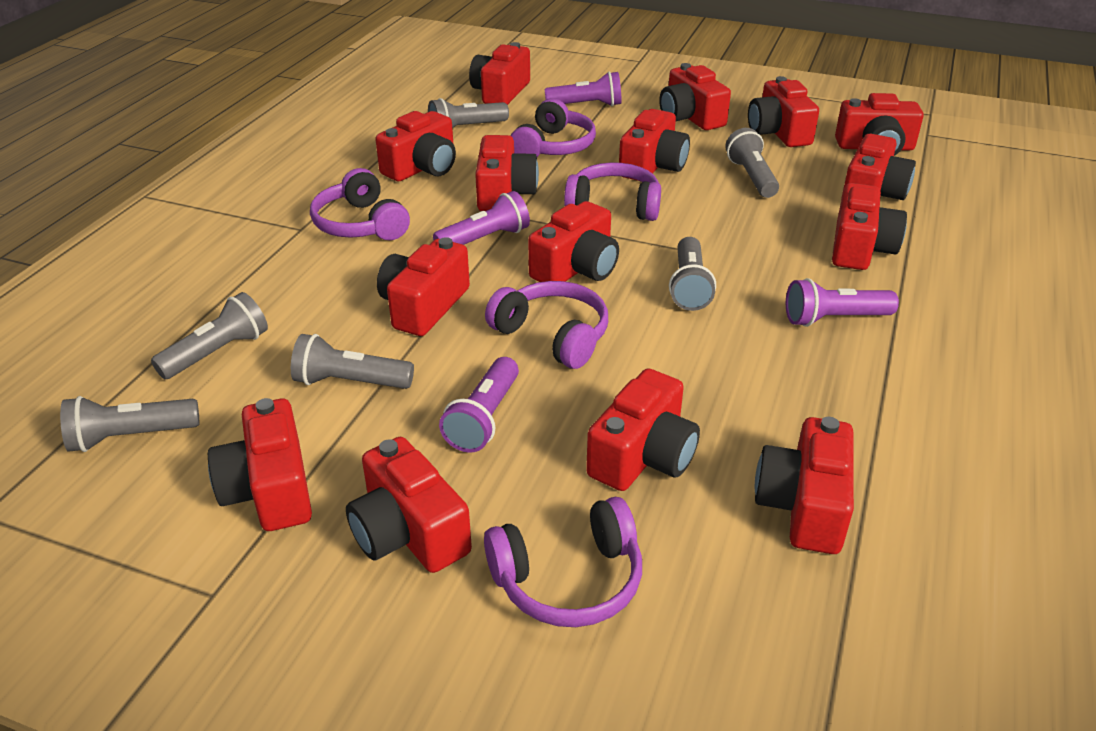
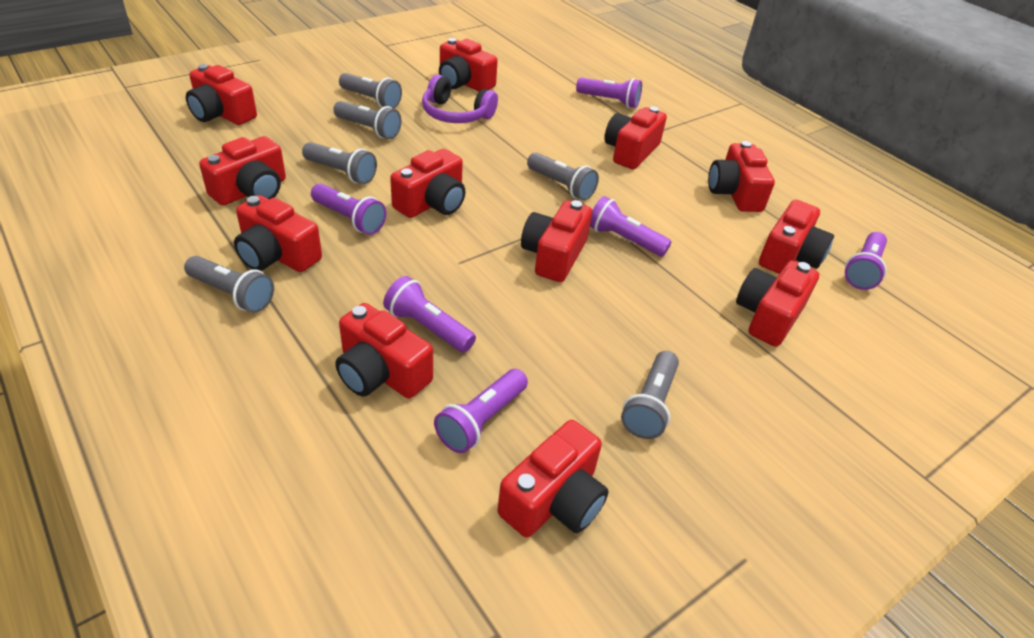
purple flashlight: [433,191,530,245] [439,357,519,453] [544,72,622,106] [786,278,899,327] = 4 -> [311,184,386,235] [383,276,476,353] [434,369,528,453] [576,78,642,108] [590,196,672,257] [845,232,887,290] = 6
purple headphones: [310,168,410,240] [484,497,642,627] [485,281,608,369] [511,98,596,157] [564,162,661,221] = 5 -> [422,75,498,123] = 1
red camera: [208,398,312,531] [346,437,472,573] [375,111,456,181] [377,237,470,336] [469,42,530,105] [475,135,539,211] [528,201,619,282] [586,368,700,491] [619,109,690,181] [659,63,731,130] [748,76,819,147] [755,417,854,554] [832,183,907,270] [835,93,924,156] [841,134,916,200] = 15 -> [186,64,257,125] [199,136,286,205] [234,195,322,272] [335,303,433,398] [390,149,465,218] [439,38,498,92] [497,420,609,538] [521,200,592,282] [604,106,667,169] [708,141,775,212] [736,261,819,347] [759,200,834,274] = 12

